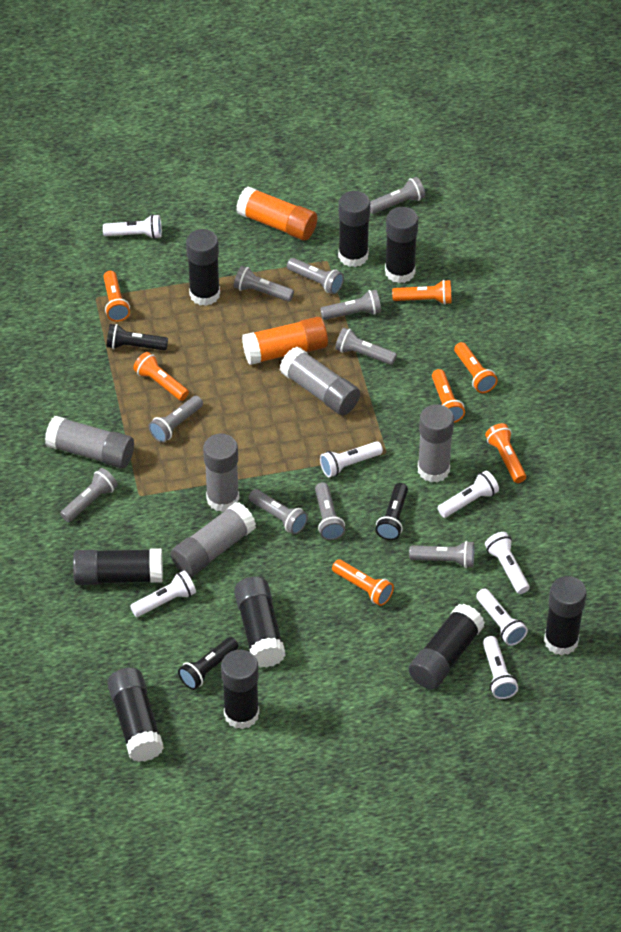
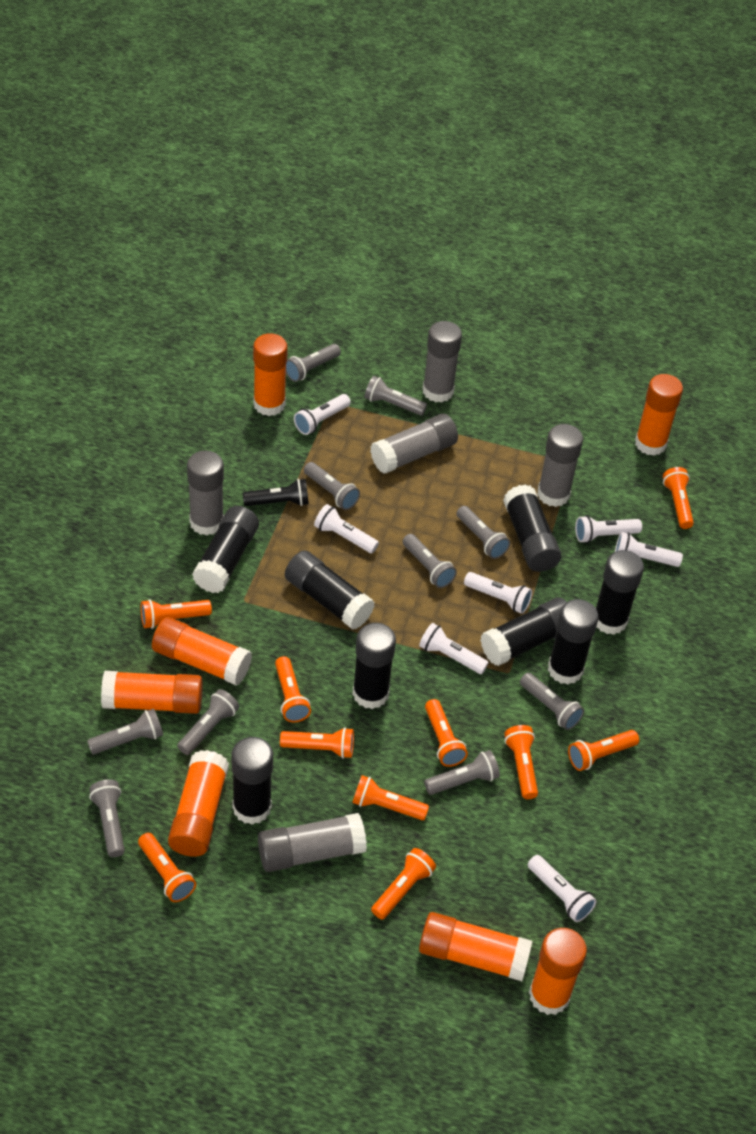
black flashlight: [107,324,168,351] [178,637,238,690] [376,483,408,540] = 3 -> [243,479,309,506] = 1
black glue stick: [73,548,163,585] [107,668,164,762] [186,229,220,306] [221,650,259,729] [234,577,286,668] [338,191,370,267] [385,207,418,283] [409,604,485,689] [544,576,587,655] = 9 -> [192,506,259,593] [232,737,273,825] [285,550,375,629] [352,623,396,709] [480,597,567,666] [503,484,561,572] [548,599,599,684] [596,550,644,635] = 8
orange flashlight: [103,271,130,322] [133,352,189,401] [332,560,394,606] [392,280,452,305] [432,369,465,423] [454,342,498,393] [485,423,526,483] = 7 -> [138,833,196,902] [141,599,212,629] [275,656,311,722] [280,727,354,758] [352,775,429,820] [371,848,436,920] [425,699,468,767] [505,725,538,799] [568,730,639,771] [663,467,694,529] = 10
orange glue stick: [236,186,317,241] [242,317,328,365] = 2 -> [101,671,203,714] [152,617,252,686] [168,750,229,857] [253,333,288,416] [419,912,532,981] [529,928,587,1015] [635,374,683,456] = 7

